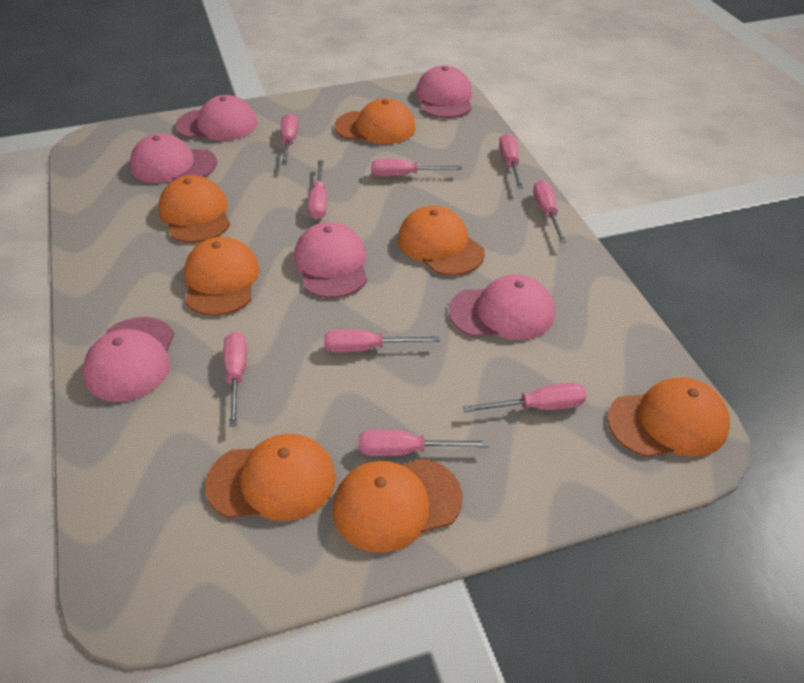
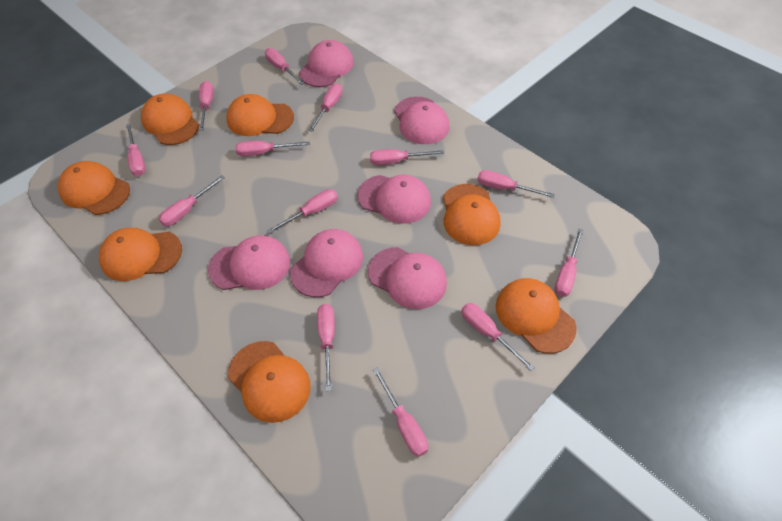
pink screwdriver: [224,332,247,427] [281,113,298,165] [308,160,327,219] [324,329,440,353] [358,429,489,456] [371,159,462,177] [463,383,586,412] [499,133,523,189] [533,180,567,243] = 9 -> [126,124,146,176] [159,175,225,226] [199,81,214,131] [235,141,310,156] [265,48,305,85] [267,189,338,234] [309,83,343,132] [317,304,335,391] [370,149,444,165] [373,367,428,457] [462,303,535,371] [477,170,555,198] [555,228,583,297] = 13

